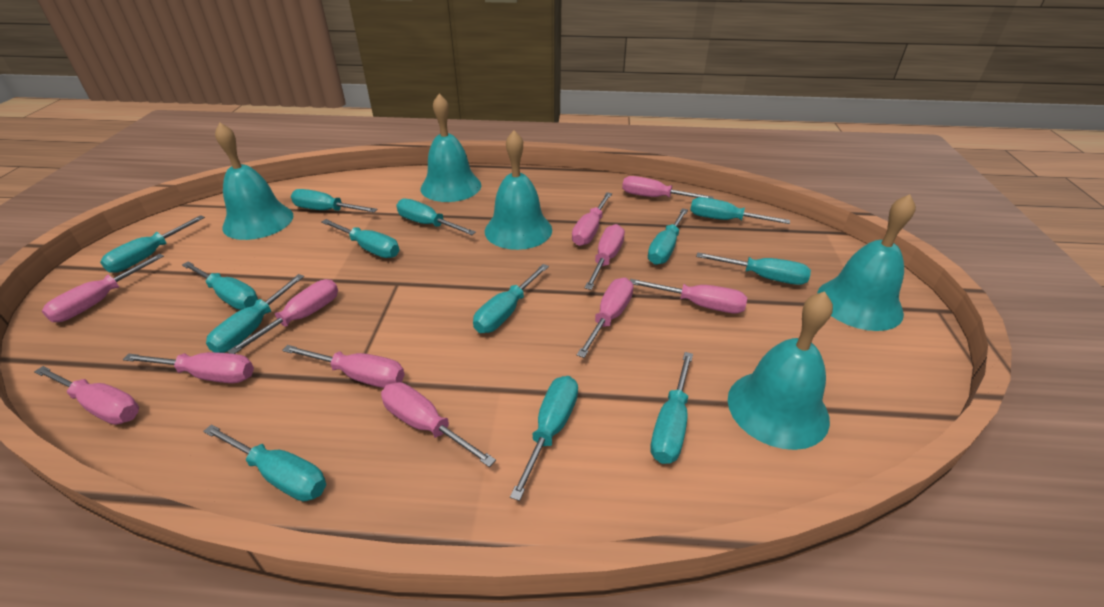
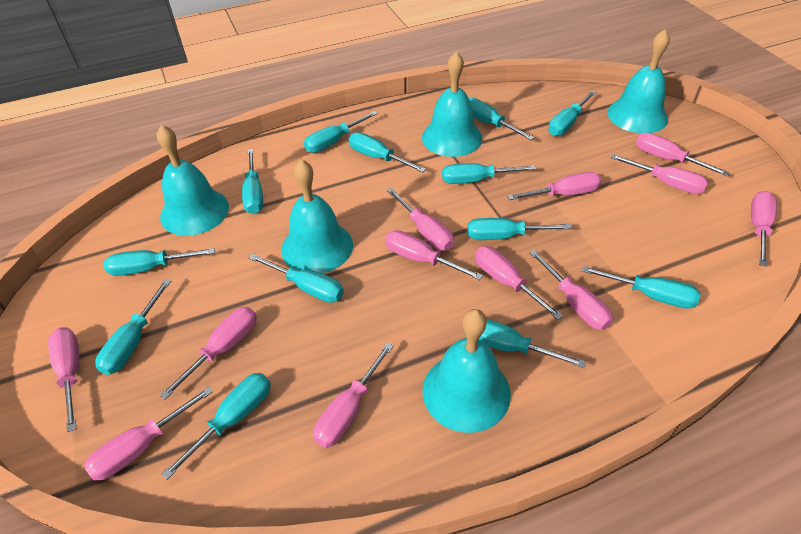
pink screwdriver: [34,366,139,425] [42,254,164,322] [123,352,254,383] [227,279,338,354] [282,345,405,388] [381,382,496,467] [572,192,612,246] [577,278,634,358] [585,224,625,290] [622,176,714,199] [630,279,747,313] = 11 -> [48,327,79,432] [84,386,213,481] [160,307,257,400] [313,342,394,448] [385,230,483,280] [387,188,454,251] [475,246,563,320] [507,172,602,200] [529,249,613,330] [610,154,708,194] [636,133,730,177] [751,191,777,267] = 12

